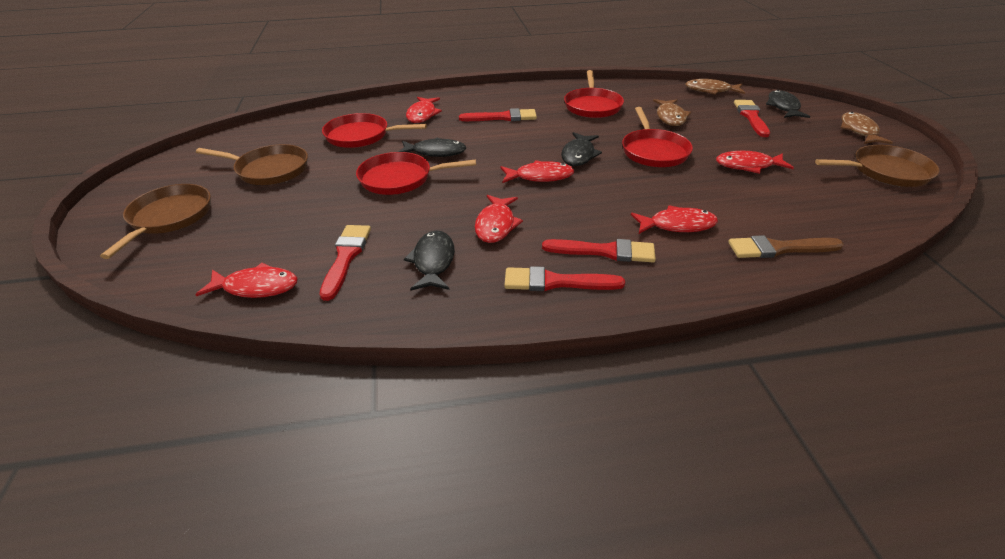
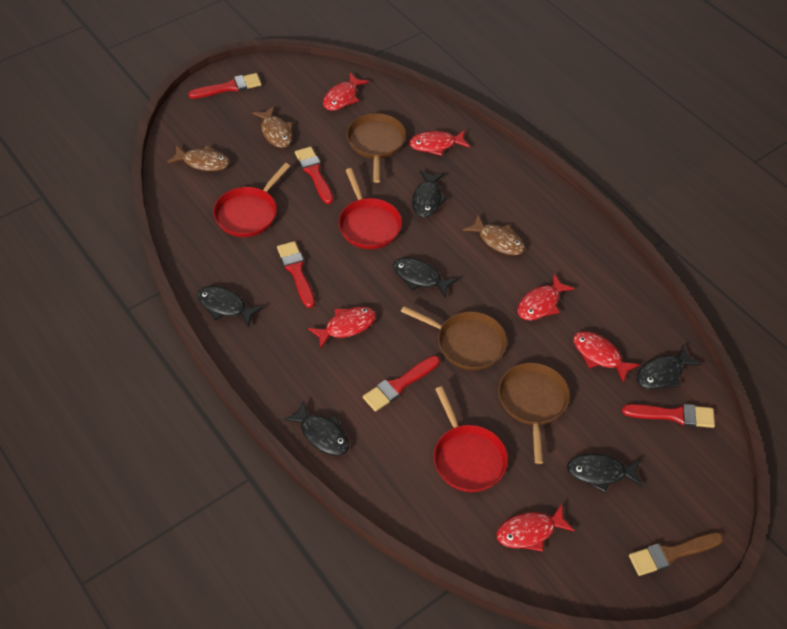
black fish: [398,137,466,157] [404,231,455,291] [561,132,602,166] [766,90,810,118] = 4 -> [197,286,263,327] [283,401,349,456] [393,257,458,298] [412,171,448,218] [567,454,643,493] [637,345,701,389] = 6
red pan: [322,113,427,148] [356,152,476,195] [564,70,624,118] [622,107,693,167] = 4 -> [213,163,290,237] [339,168,402,249] [434,386,508,492] = 3

